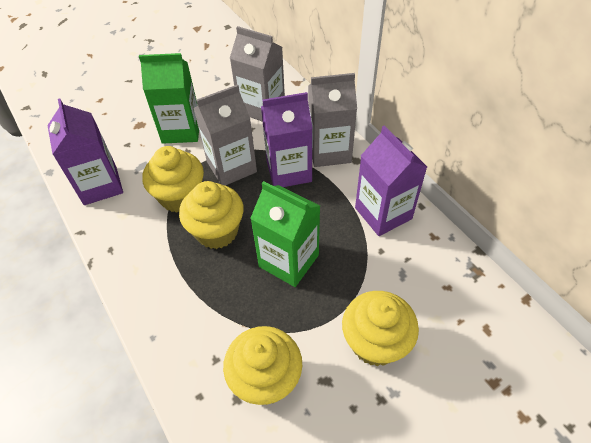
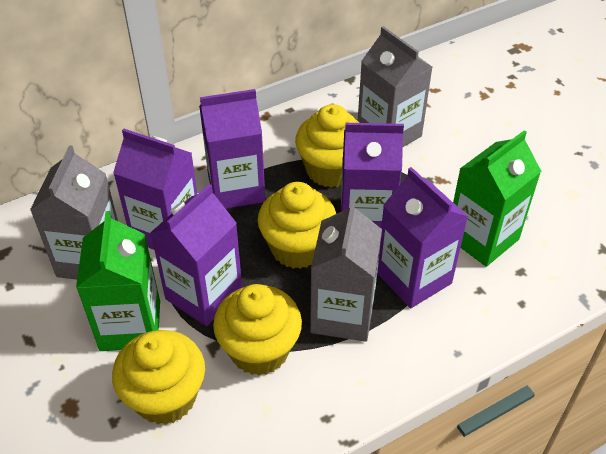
purple carton: [47,99,123,205] [261,92,313,187] [355,126,427,236] = 3 -> [113,129,197,250] [150,184,242,326] [199,89,265,209] [341,123,404,228] [377,167,468,308] = 5

